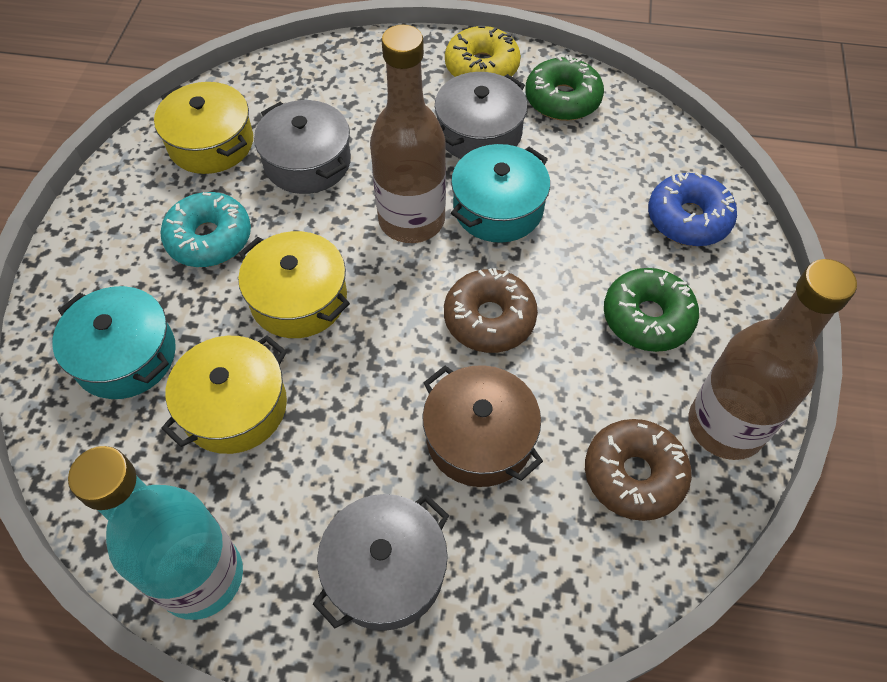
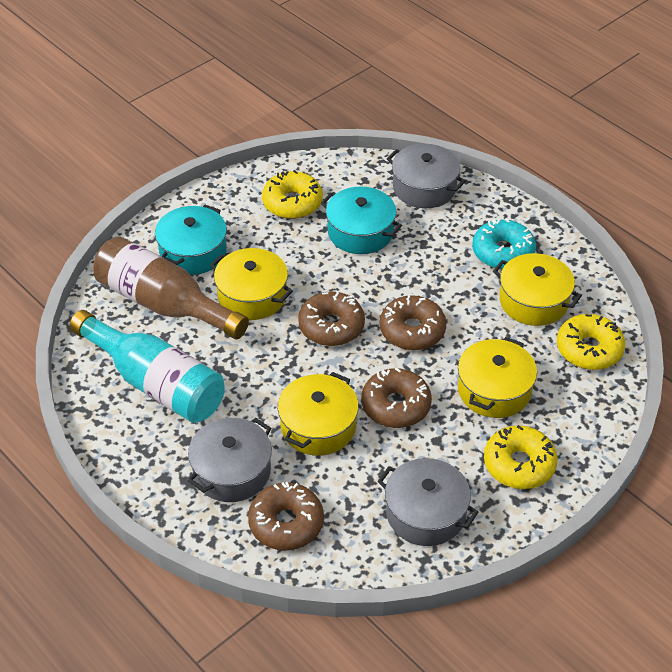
blue donut: [648,172,737,246] = 1 -> none = 0
brown bottle: [370,25,446,243] [689,259,857,460] = 2 -> [93,236,249,339] = 1
brown donut: [444,268,538,353] [585,419,692,521] = 2 -> [248,482,324,551] [298,292,365,346] [361,368,432,428] [380,295,447,350] = 4
brown pot: [422,365,543,487] = 1 -> none = 0
green donut: [525,55,604,121] [604,268,699,352] = 2 -> none = 0
yellow donut: [445,25,521,77] = 1 -> [262,170,323,219] [484,425,558,489] [557,314,625,370] = 3
yellow pot: [154,82,253,174] [161,335,287,454] [238,231,350,338] = 3 -> [210,248,293,320] [278,372,359,456] [458,337,537,418] [493,253,582,326] = 4

